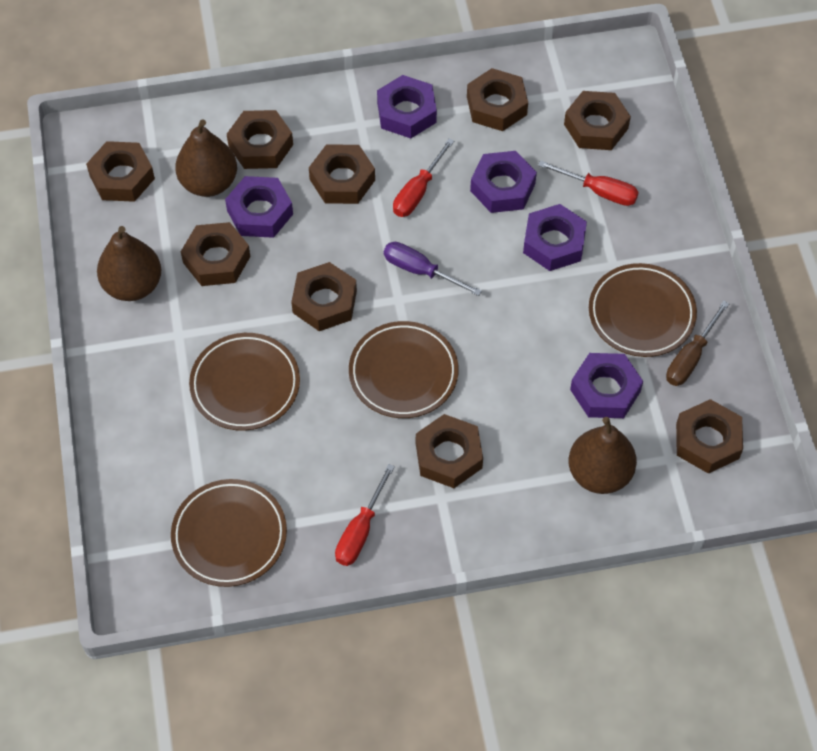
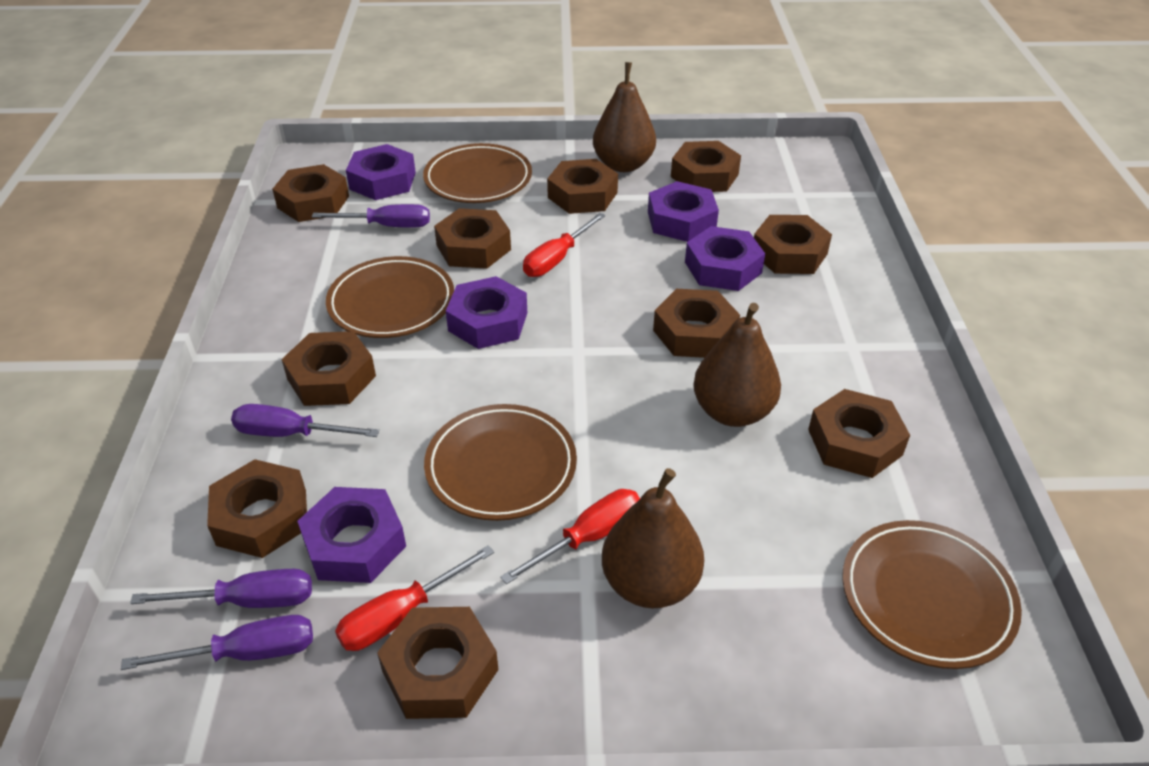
brown nut: [86,141,155,202] [181,222,251,286] [227,110,293,169] [291,262,357,331] [309,144,375,204] [416,414,483,488] [467,68,528,131] [564,91,631,150] [676,399,743,474] = 9 -> [207,459,307,558] [272,164,349,222] [282,331,376,406] [377,607,498,719] [434,208,511,269] [547,159,618,214] [653,289,740,358] [671,141,741,192] [754,215,832,274] [808,389,910,478] = 10
brown screwdriver: [666,301,729,386] = 1 -> none = 0
purple screwdriver: [384,242,482,296] = 1 -> [121,615,313,670] [130,569,312,608] [231,404,379,437] [312,204,430,228] = 4

